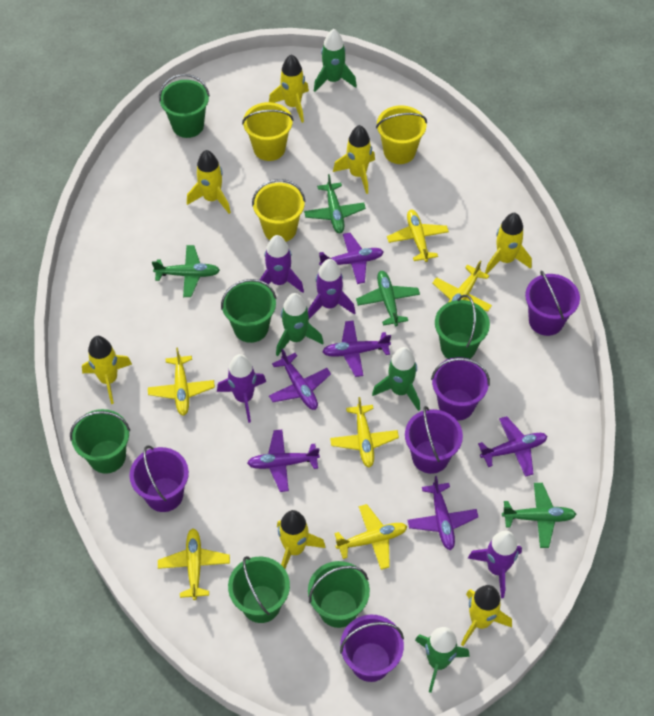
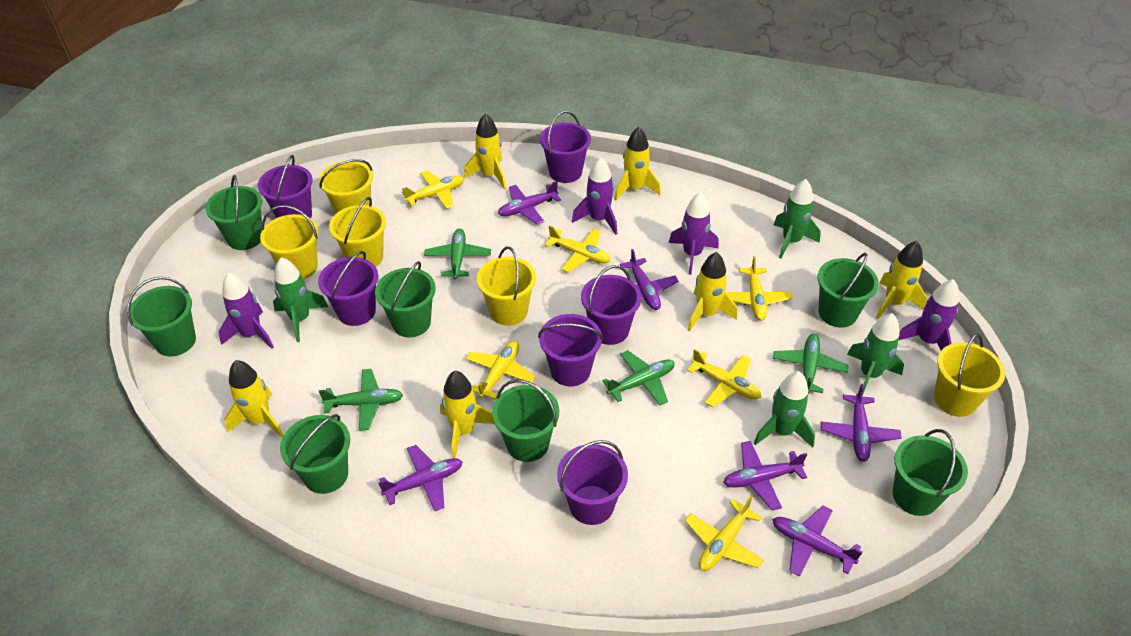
green bucket: [70,409,130,474] [159,74,210,138] [221,279,277,343] [228,556,290,623] [308,561,370,628] [435,295,490,359] = 6 -> [127,277,196,357] [205,175,262,250] [280,414,350,494] [375,261,436,337] [492,379,559,462] [818,253,879,328] [893,429,968,516] = 7
purple bucket: [129,445,189,512] [340,615,404,682] [405,406,463,474] [431,357,490,421] [525,270,580,336] = 5 -> [258,155,312,218] [318,251,378,326] [538,314,603,387] [540,111,591,183] [557,440,628,525] [581,265,641,345] = 6
yellow bucket: [242,102,294,161] [252,179,305,242] [376,105,427,164] = 3 -> [260,205,318,279] [319,159,373,214] [329,197,386,267] [477,247,536,326] [934,334,1005,417] = 5
yellow rocket: [82,336,132,404] [187,150,231,214] [269,54,309,123] [277,510,325,569] [333,125,375,194] [461,585,512,646] [485,213,532,274] = 7 -> [224,360,284,438] [440,371,494,458] [464,113,506,189] [614,127,661,201] [688,252,737,332] [876,241,927,319] = 6

